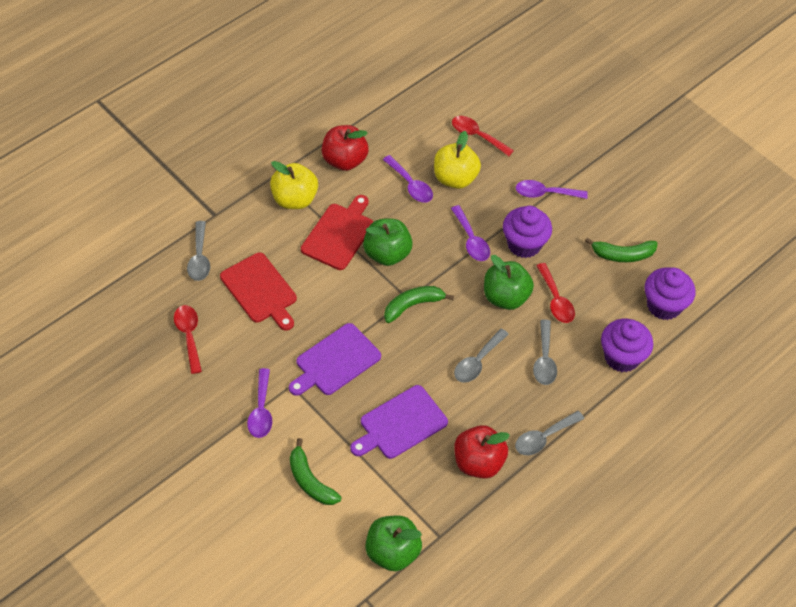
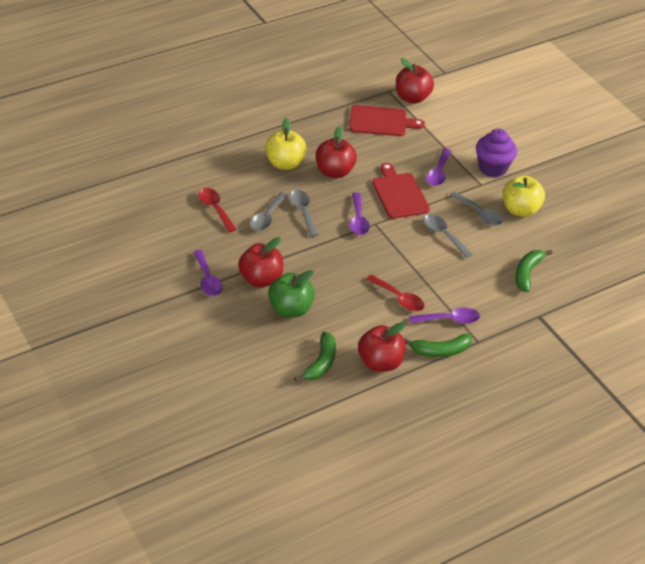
green apple: [363,219,413,266] [365,515,422,571] [484,255,534,310] = 3 -> [268,270,315,317] = 1
purple cupcake: [503,206,552,258] [601,319,653,372] [645,267,695,320] = 3 -> [476,129,517,177] = 1
purple cutting board: [289,323,381,396] [350,385,448,459] = 2 -> none = 0
red apple: [322,125,368,171] [454,425,510,479] = 2 -> [238,237,283,287] [315,126,357,178] [358,322,406,372] [396,58,434,104] = 4
red spoon: [174,305,202,374] [452,116,514,156] [536,263,575,323] = 3 -> [198,188,237,233] [366,275,424,312] = 2

